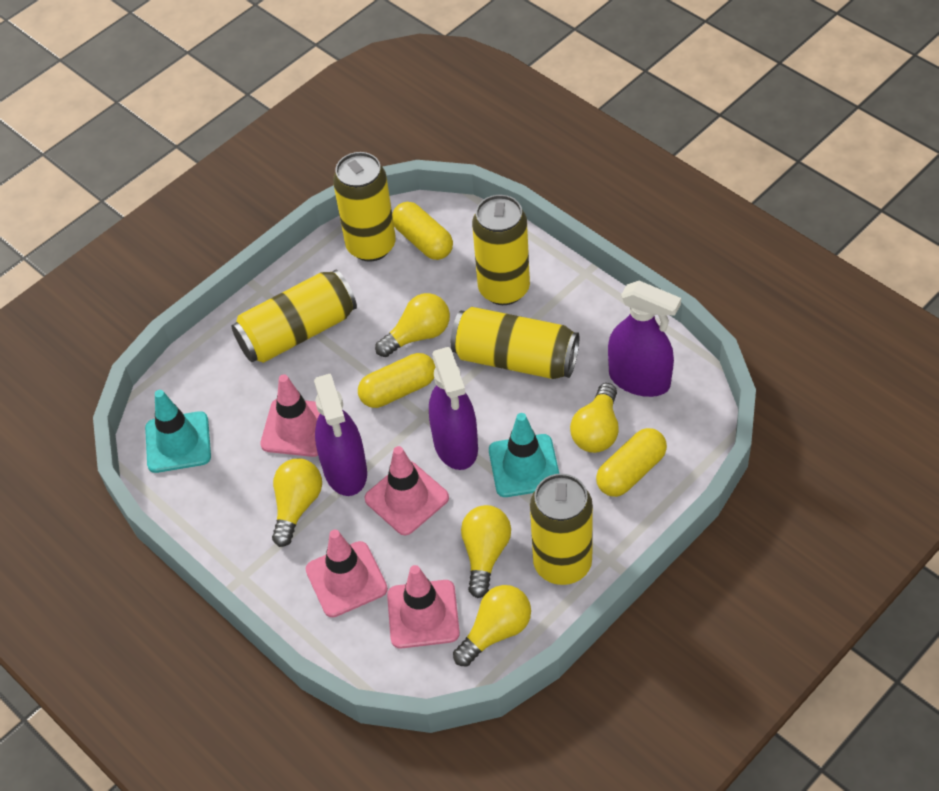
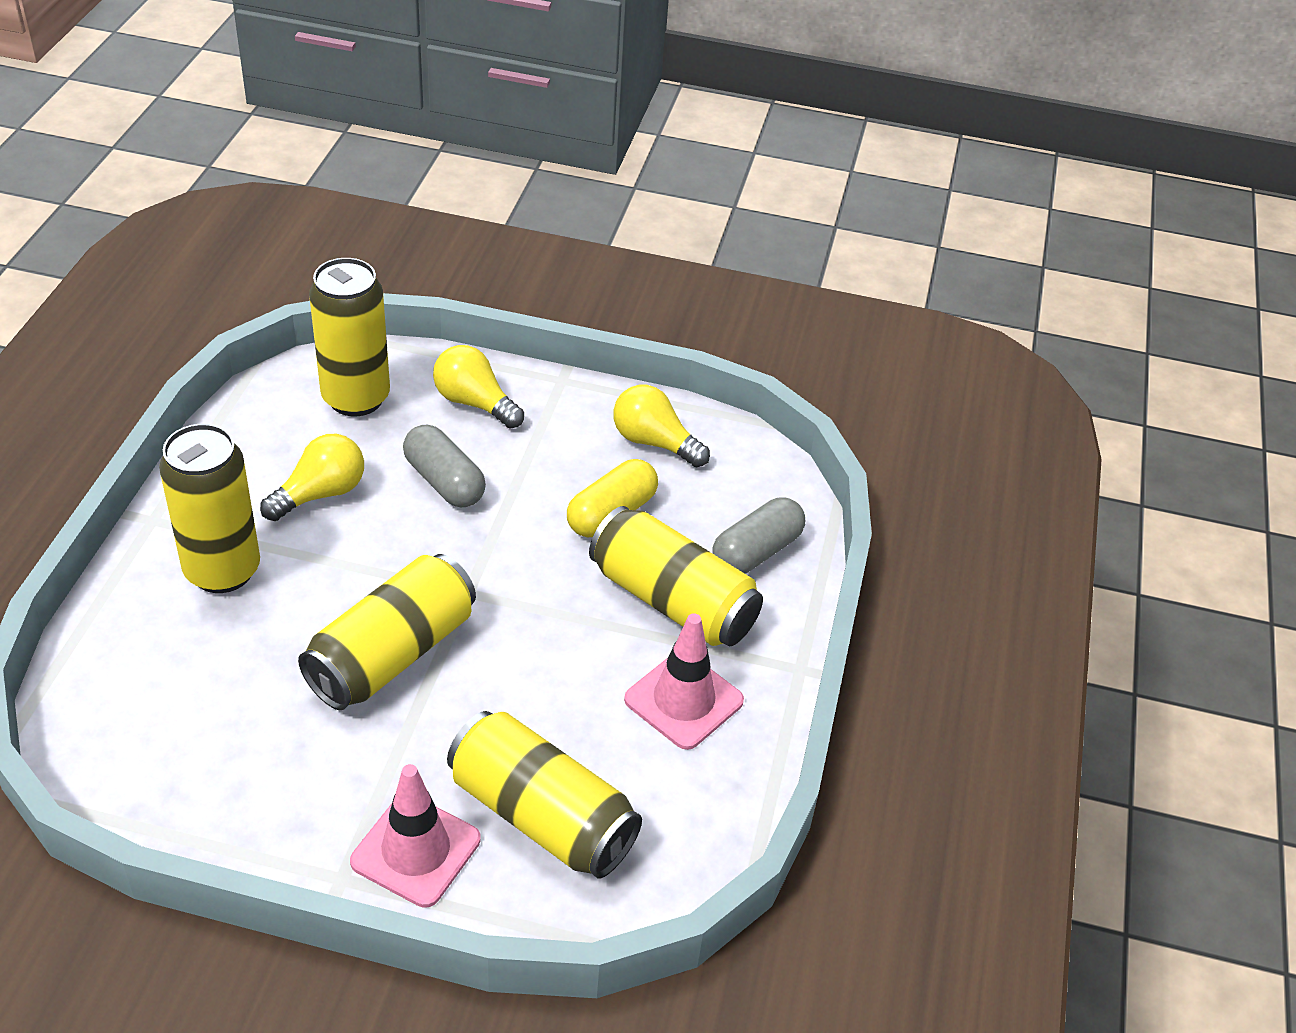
grey capsule: none = 0 -> [403,425,486,507] [713,497,805,574] = 2
pink traffic cone: [260,374,320,457] [306,530,388,617] [364,446,449,535] [387,565,460,648] = 4 -> [350,764,481,908] [624,613,744,750] = 2
purple spray bottle: [314,374,367,496] [429,347,478,470] [608,281,681,397] = 3 -> none = 0
turquoise traffic cone: [145,390,211,473] [489,413,559,497] = 2 -> none = 0
yellow capsule: [358,353,436,408] [392,202,453,260] [596,428,667,497] = 3 -> [567,459,658,537] = 1
yellow light bulb: [272,458,322,547] [375,293,450,357] [453,585,531,667] [461,505,511,598] [570,383,619,453] = 5 -> [260,434,364,521] [433,345,524,429] [613,385,710,467] = 3

